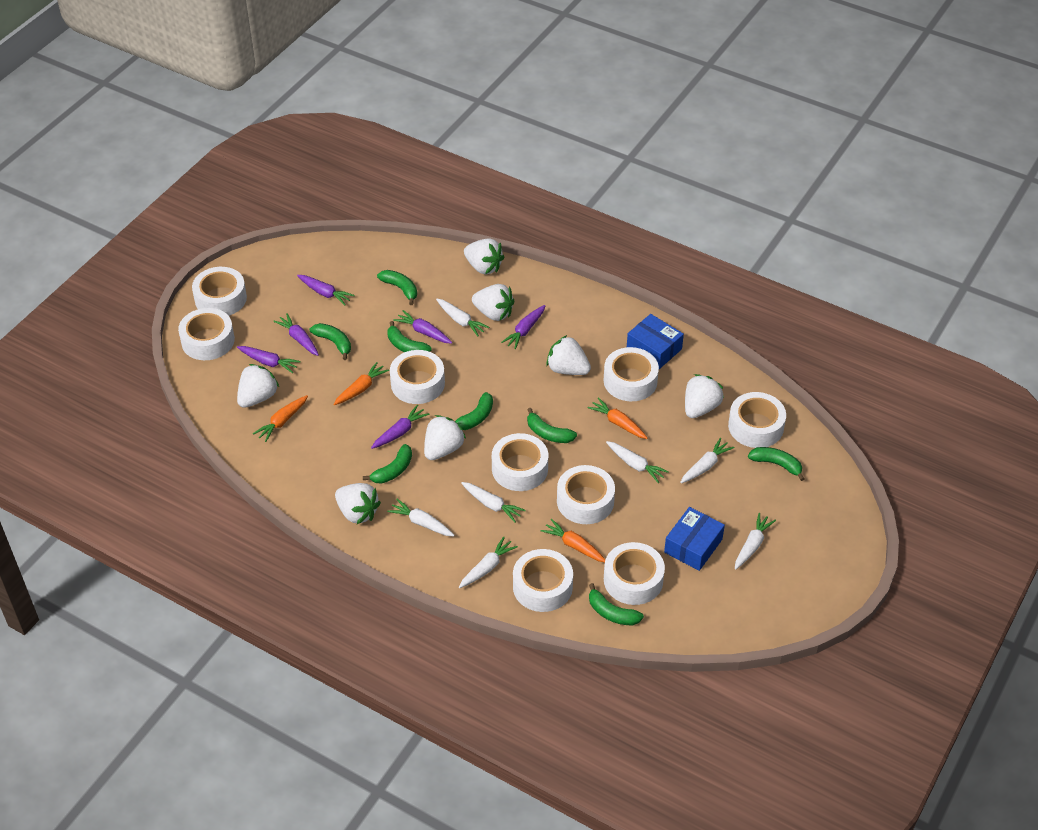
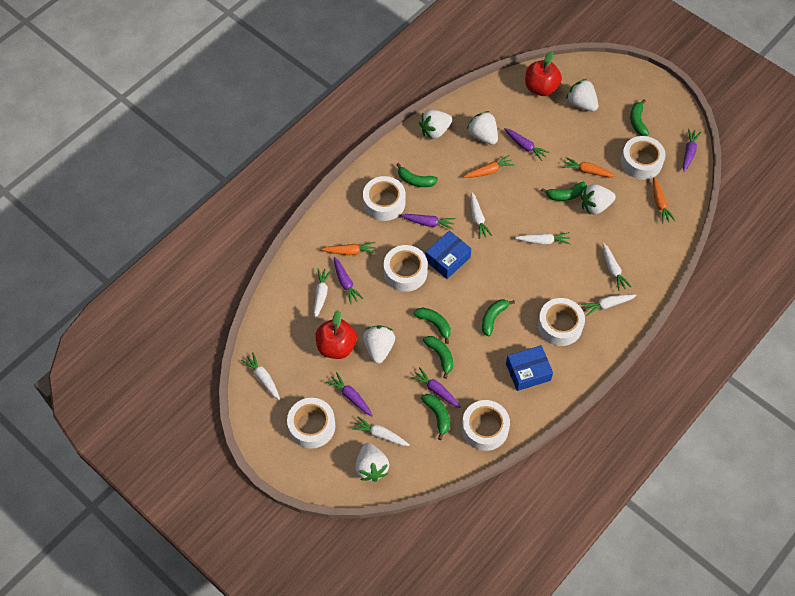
green banana: [310,323,351,360] [363,444,412,484] [377,270,417,305] [387,321,432,352] [455,392,493,430] [527,408,577,443] [589,583,644,625] [748,447,805,481] = 8 -> [396,163,438,187] [413,308,451,344] [421,394,450,440] [423,336,453,379] [482,299,515,336] [541,182,586,201] [630,99,649,136] = 7
red apple: none = 0 -> [316,310,357,359] [525,51,562,96] = 2
white strawberry: [237,364,279,408] [335,483,381,524] [424,415,466,460] [464,238,504,275] [472,284,514,321] [546,335,591,375] [685,374,724,418] = 7 -> [355,443,389,482] [363,325,395,364] [419,110,452,139] [467,111,498,145] [566,79,598,111] [580,184,616,215] = 6
white tape: [178,308,235,360] [192,267,247,316] [390,350,445,404] [492,433,548,491] [513,549,573,612] [557,465,615,524] [604,347,659,401] [604,542,665,605] [728,392,786,448] = 9 -> [287,398,335,449] [363,176,406,221] [384,245,428,292] [462,400,510,451] [538,298,585,346] [621,136,666,180] = 6

